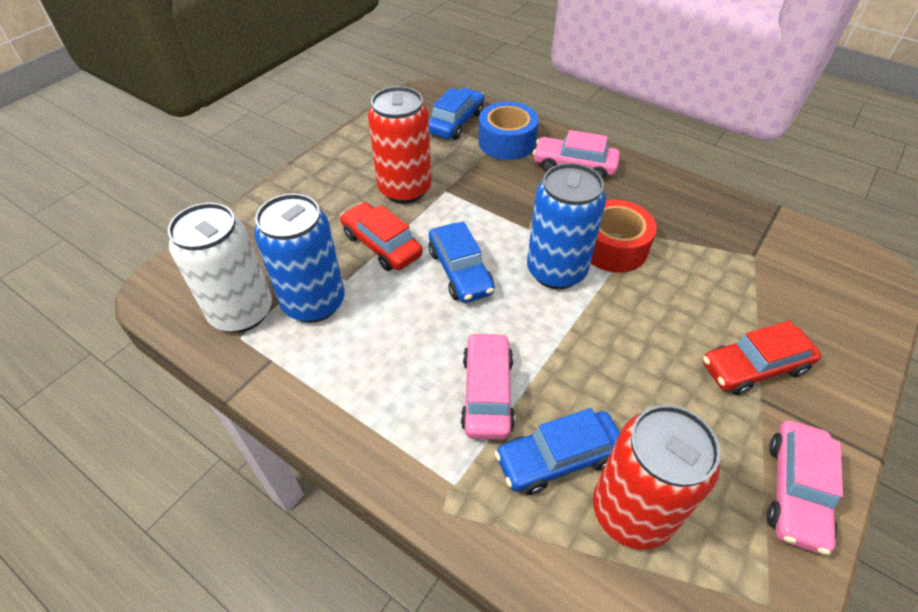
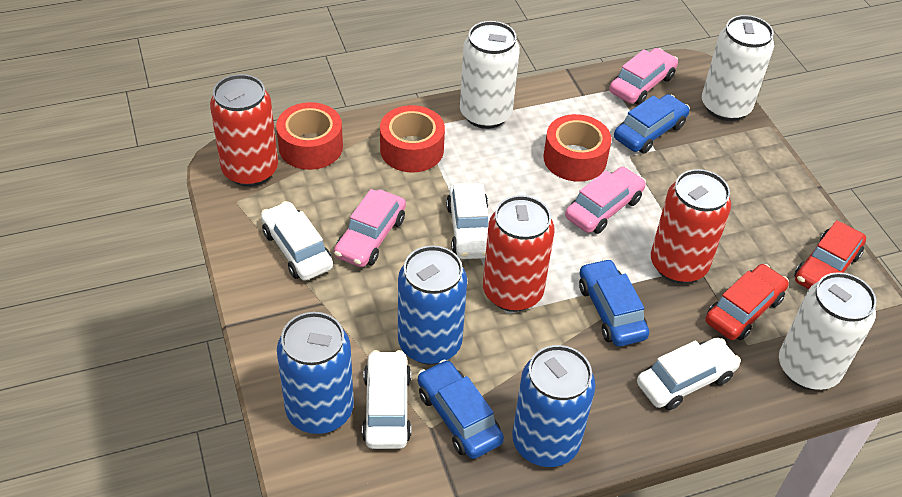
blue can: [254,193,345,323] [527,163,606,289] = 2 -> [277,312,354,434] [398,246,467,365] [512,345,596,467] = 3
blue tape: [478,102,538,160] = 1 -> none = 0
red can: [368,86,431,204] [593,405,720,550] = 2 -> [210,74,278,187] [483,195,555,312] [651,169,731,284] = 3
red tape: [591,200,657,273] = 1 -> [276,102,343,170] [380,105,445,172] [543,114,612,182] = 3
white can: [168,203,272,333] = 1 -> [460,21,520,129] [702,15,774,121] [779,272,876,390] = 3
white car: none = 0 -> [261,201,333,281] [362,350,411,449] [446,183,489,259] [637,338,741,410] = 4

